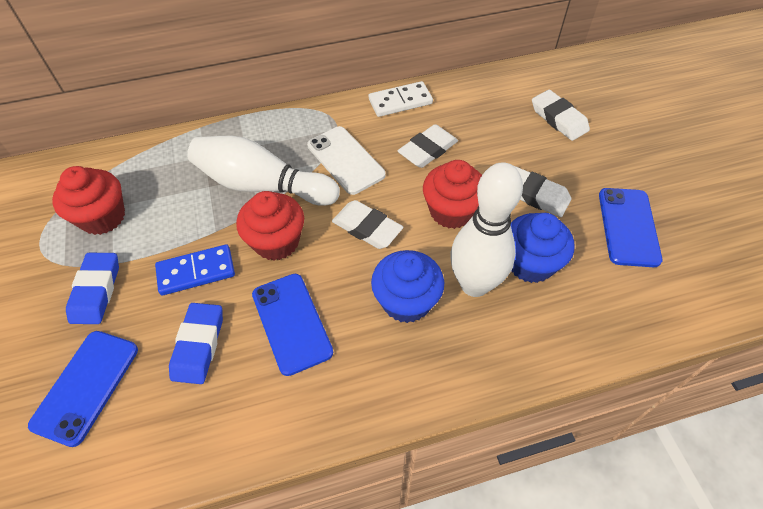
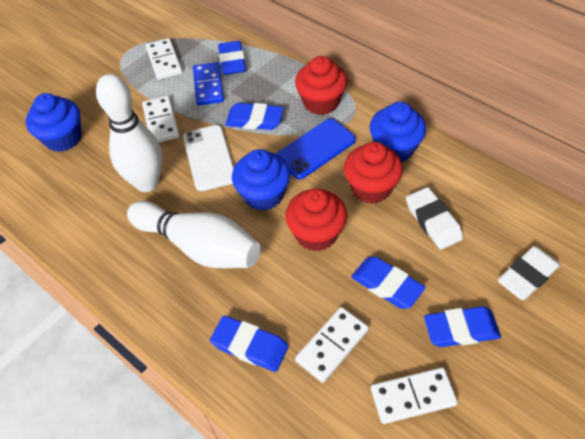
blue cupcake: [371,250,444,323] [511,213,574,283] = 2 -> [26,93,82,152] [232,149,290,211] [370,102,426,162] = 3
blue eraser: [66,253,119,324] [169,303,223,384] = 2 -> [210,316,289,372] [218,41,246,75] [225,103,284,130] [351,256,426,309] [424,306,501,347] = 5
blue phone: [28,331,138,447] [252,274,333,376] [599,188,663,267] = 3 -> [276,119,356,179] = 1
white domino: [369,81,433,117] = 1 -> [142,96,179,143] [146,38,182,80] [295,307,369,383] [371,367,458,424] = 4
white eraser: [332,200,403,249] [398,124,458,168] [514,166,571,217] [532,90,590,141] = 4 -> [406,187,463,250] [498,246,561,300] = 2

